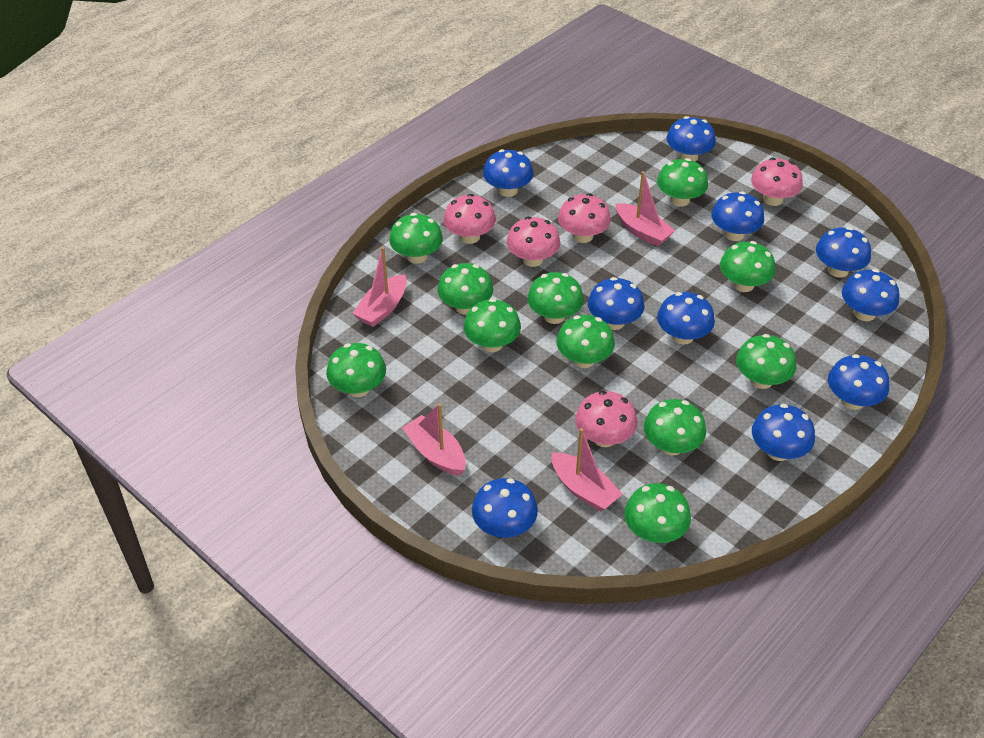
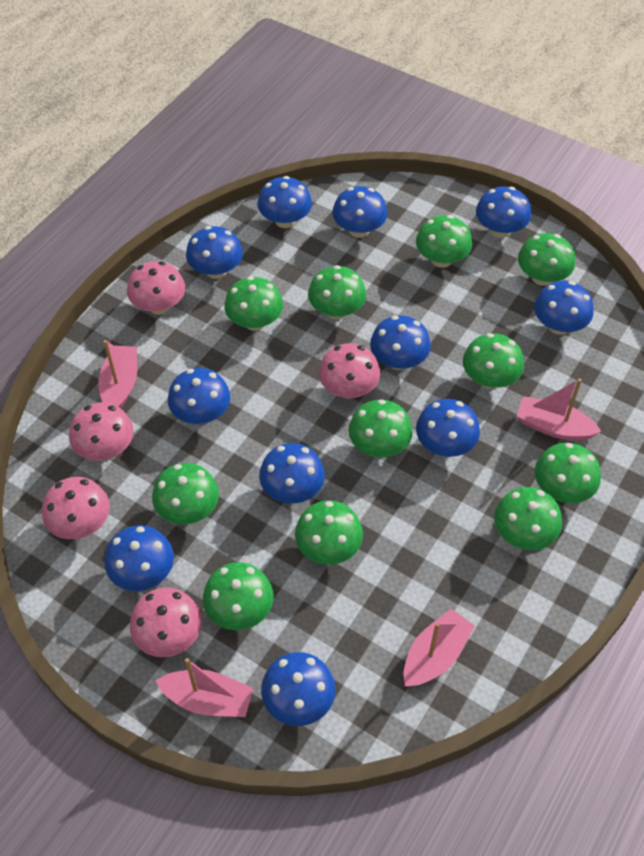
blue mushroom: [472,478,538,538] [483,149,534,197] [588,277,644,330] [657,292,715,345] [666,116,716,162] [711,191,764,241] [752,404,815,461] [816,227,871,278] [828,354,889,410] [842,269,899,321] = 10 -> [104,525,174,591] [168,368,230,424] [186,226,243,279] [257,176,312,228] [259,443,325,504] [261,652,335,726] [332,186,388,238] [370,315,431,370] [416,399,480,457] [476,186,531,238] [534,281,593,335] = 11

